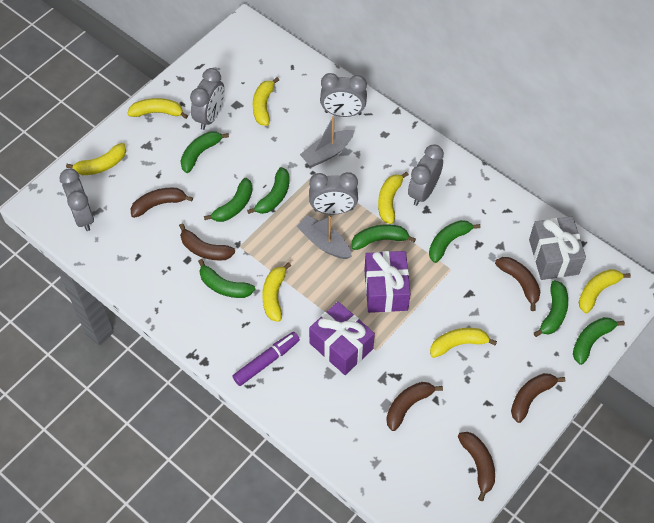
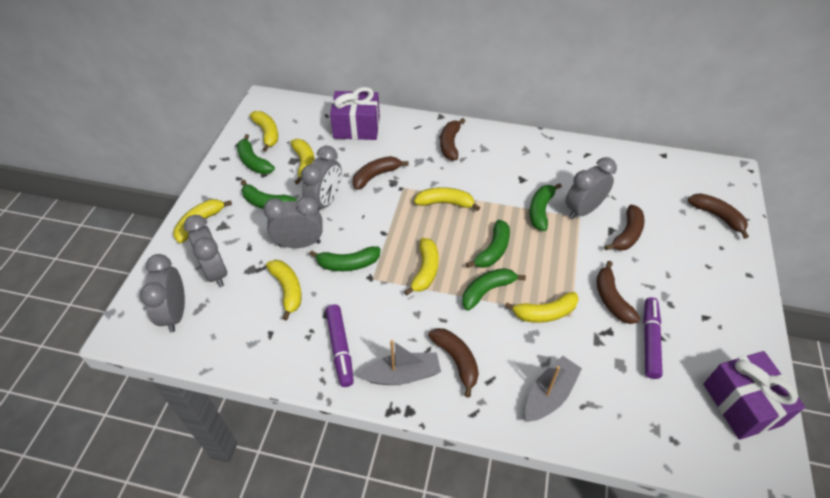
green banana: [180,131,229,173] [198,259,255,298] [204,178,253,222] [247,167,290,214] [352,224,416,250] [429,220,480,263] [534,280,568,337] [573,317,625,365] = 8 -> [237,134,275,174] [241,180,297,209] [309,246,381,271] [462,268,526,311] [466,220,510,268] [530,183,562,231] = 6
grey gift: [529,216,586,280] = 1 -> none = 0
purple marker: [232,332,300,386] = 1 -> [326,304,354,387] [643,297,663,379] = 2

